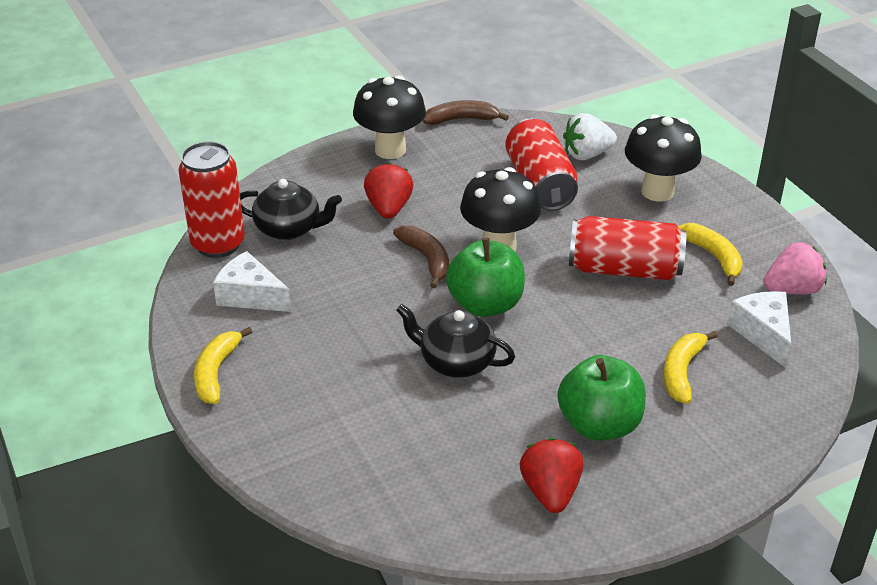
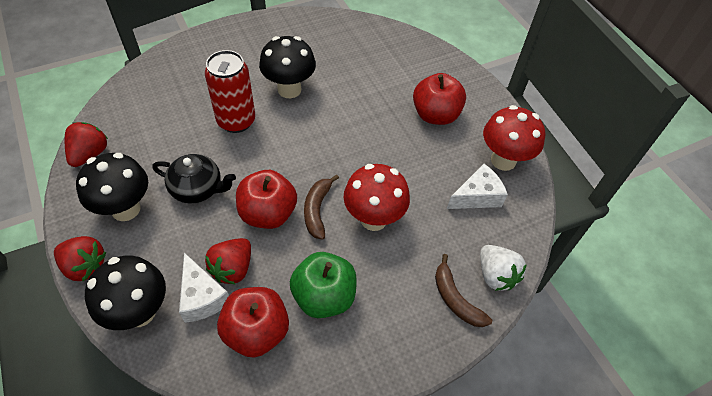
black teapot: [240,179,342,240] [396,304,515,378] = 2 -> [152,154,236,203] = 1
green apple: [446,238,525,317] [558,355,646,441] = 2 -> [290,252,357,318] = 1
pink strawberry: [763,242,827,294] = 1 -> none = 0
red apple: none = 0 -> [217,287,289,358] [236,170,297,229] [413,73,466,125] = 3
red can: [178,141,245,258] [505,118,578,211] [569,216,686,280] = 3 -> [205,50,255,133] = 1
red mushroom: none = 0 -> [344,164,410,231] [483,105,545,171] = 2
red strawberry: [364,162,413,219] [520,438,583,513] = 2 -> [54,236,106,281] [65,122,108,167] [205,238,251,284] = 3
yellow banana: [194,327,252,404] [663,331,718,404] [678,223,743,286] = 3 -> none = 0

